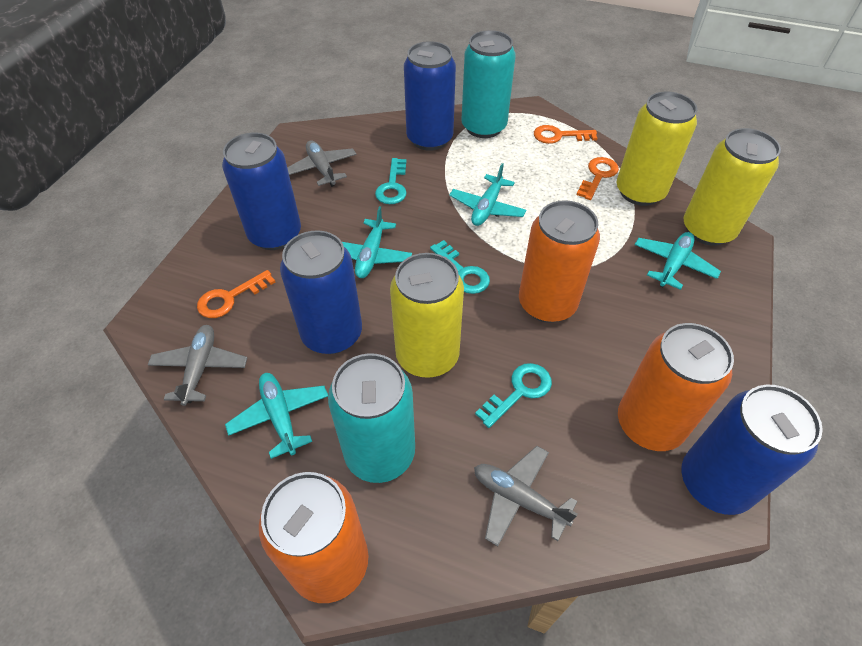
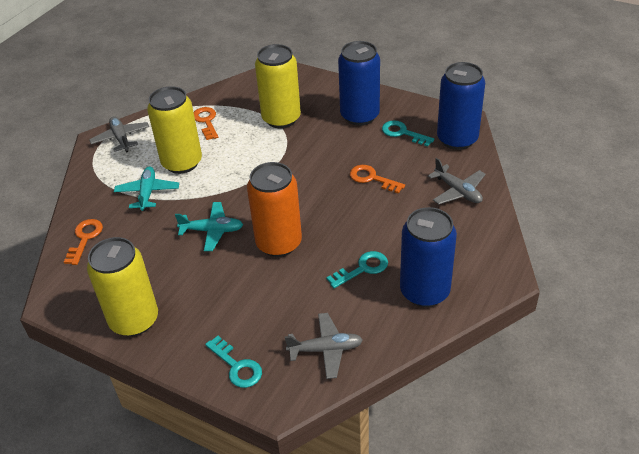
blue can: [222,133,301,250] [280,230,362,354] [404,41,456,151] [682,385,823,515] = 4 -> [338,41,380,126] [400,207,457,307] [437,62,485,150] = 3
orange can: [259,472,368,603] [519,200,600,323] [618,323,734,451] = 3 -> [247,162,302,257] = 1
turquoise can: [328,353,415,483] [461,30,516,138] = 2 -> none = 0
turquoise plane: [225,373,328,459] [342,206,412,278] [449,163,526,226] [635,232,721,290] = 4 -> [114,167,179,211] [175,202,243,251] = 2

